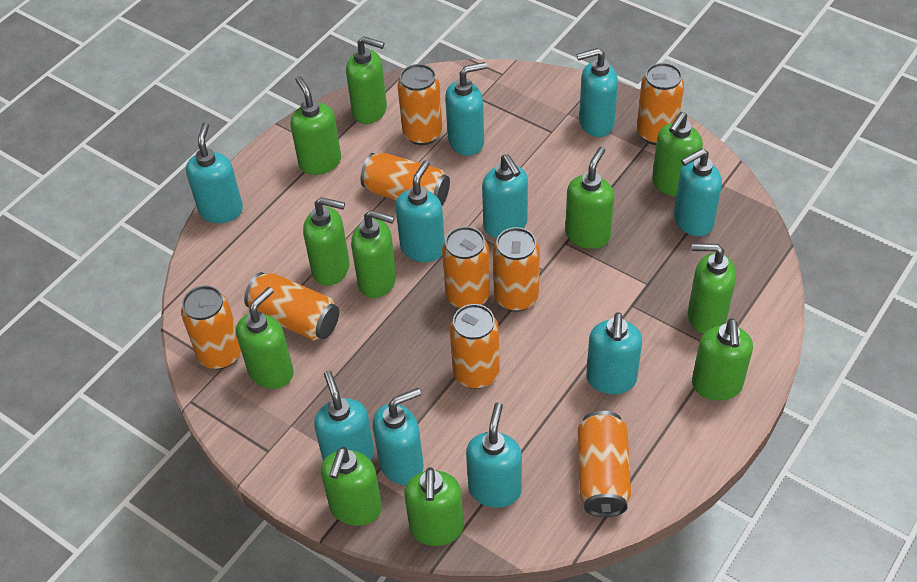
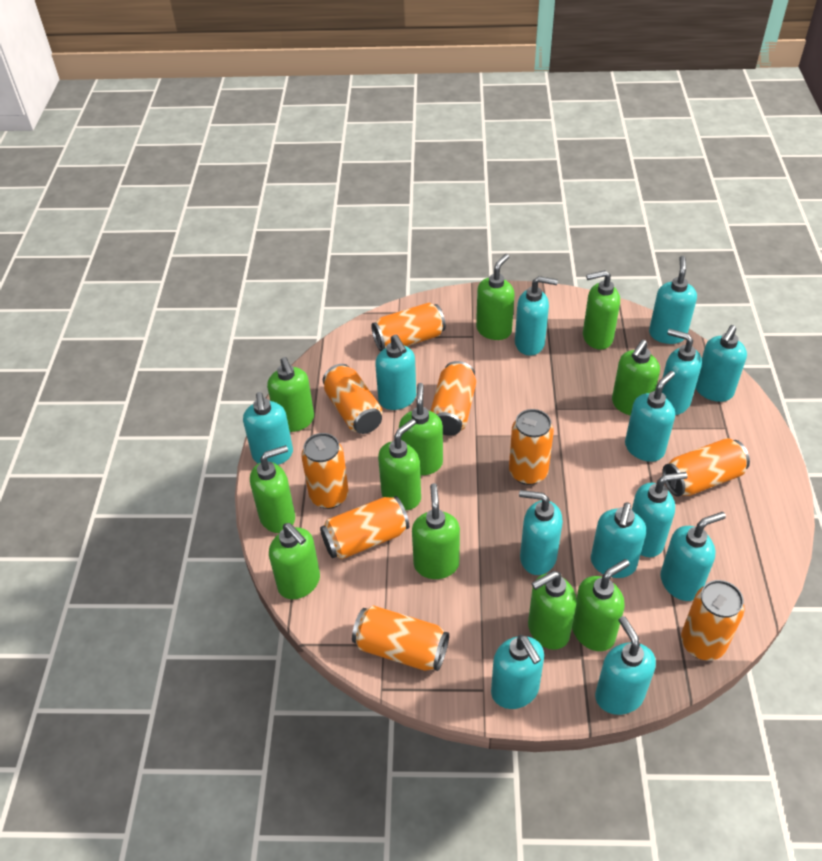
turquoise soap dispenser: [186,123,243,223] [314,370,374,461] [373,388,424,485] [395,160,445,262] [445,62,487,156] [466,402,522,508] [482,154,528,238] [577,48,618,137] [586,312,642,394] [674,148,722,236] = 10 -> [243,392,293,465] [375,335,416,410] [491,635,544,709] [515,276,558,356] [519,490,563,575] [591,502,646,578] [595,616,656,715] [625,371,675,462] [632,472,688,557] [649,256,697,344] [661,512,726,601] [662,329,702,415] [696,325,747,402] = 13

